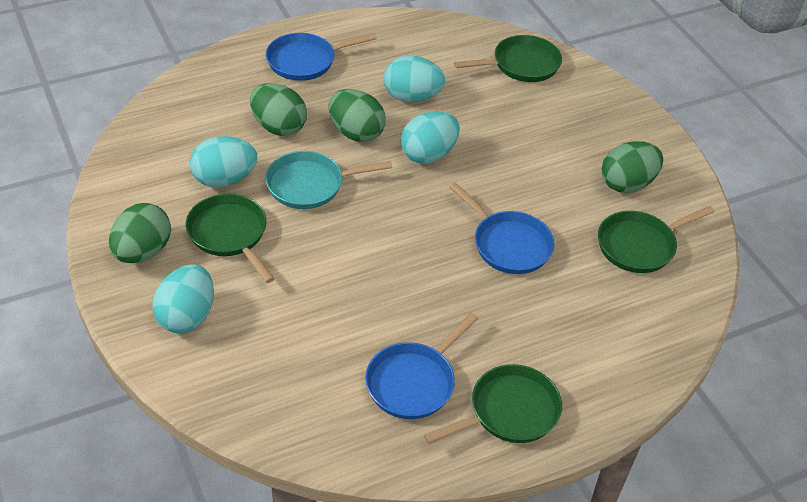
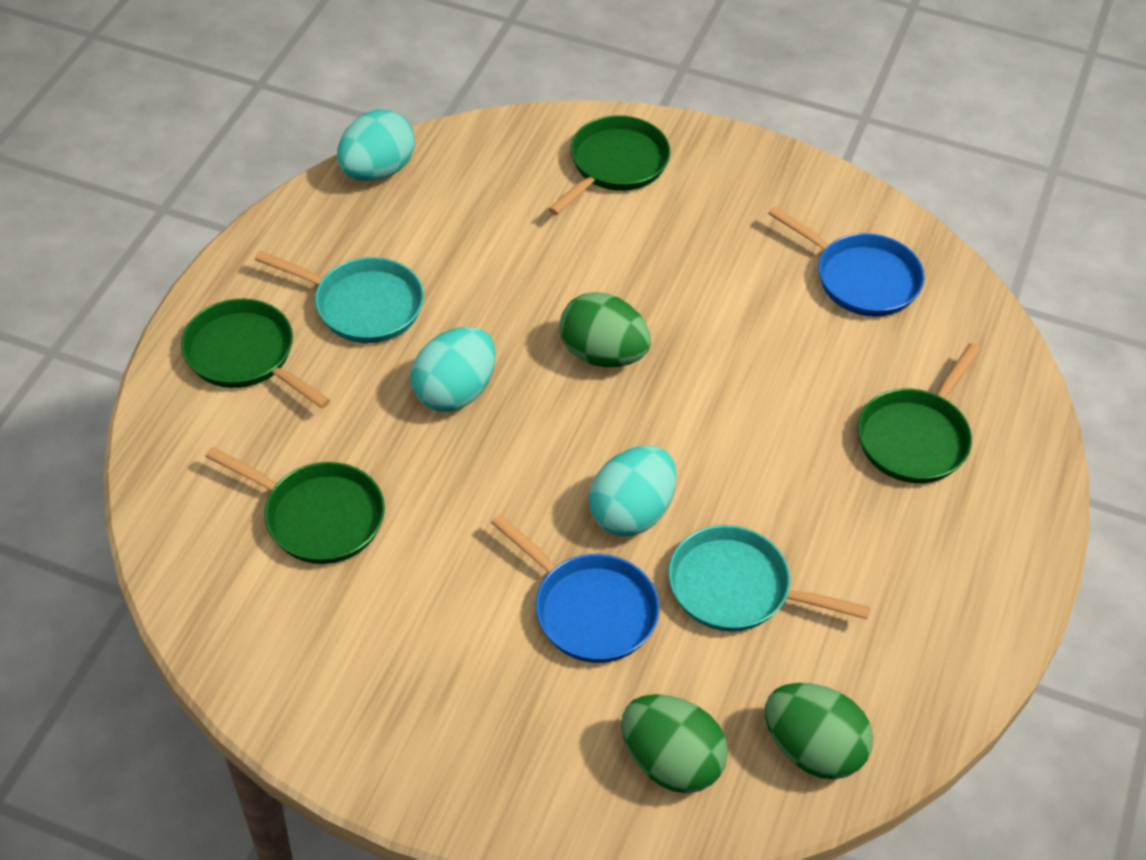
blue pan: [266,33,377,81] [365,312,478,419] [449,182,554,274] = 3 -> [491,514,660,663] [768,206,924,317] = 2
green egg: [109,203,171,263] [250,83,307,136] [329,89,386,142] [601,141,663,193] = 4 -> [559,292,651,367] [621,694,728,793] [765,683,873,779] = 3
turquoise egg: [152,264,214,334] [190,136,257,187] [384,56,445,102] [401,111,460,164] = 4 -> [337,109,415,181] [411,327,496,412] [589,446,676,536] = 3
turquoise pan: [265,151,392,209] = 1 -> [255,251,424,343] [668,525,870,632] = 2

